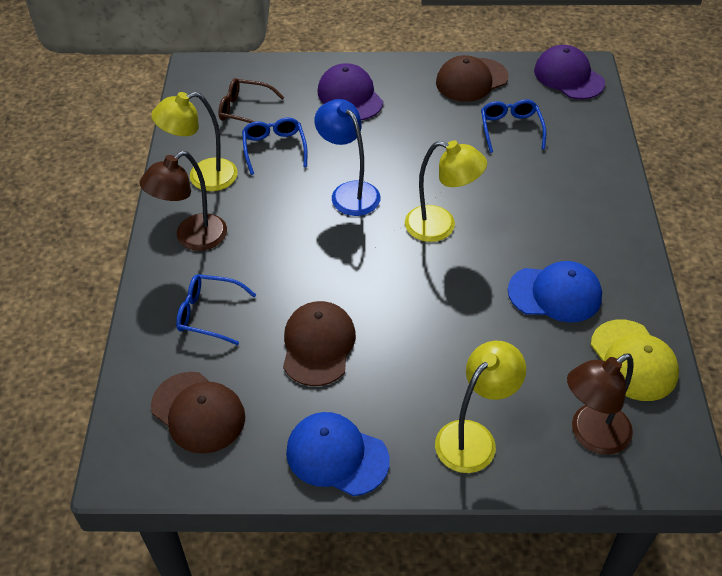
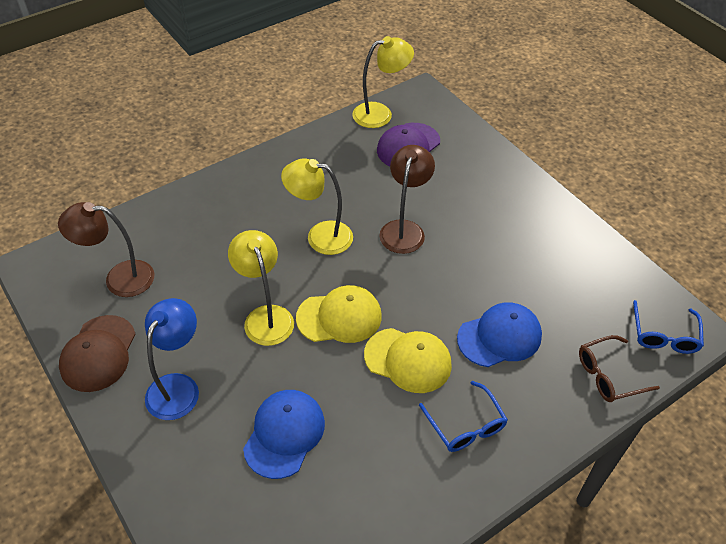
blue glasses: [176,274,256,345] [242,118,307,175] [481,99,546,153] = 3 -> [419,381,508,452] [633,300,704,354] = 2
brown cap: [151,372,245,454] [283,301,356,386] [436,55,509,102] = 3 -> [59,315,136,392] = 1
purple cap: [318,63,383,120] [534,45,605,99] = 2 -> [377,123,440,166] = 1
yellow cap: [591,319,679,401] = 1 -> [296,285,382,343] [364,328,452,393] = 2

